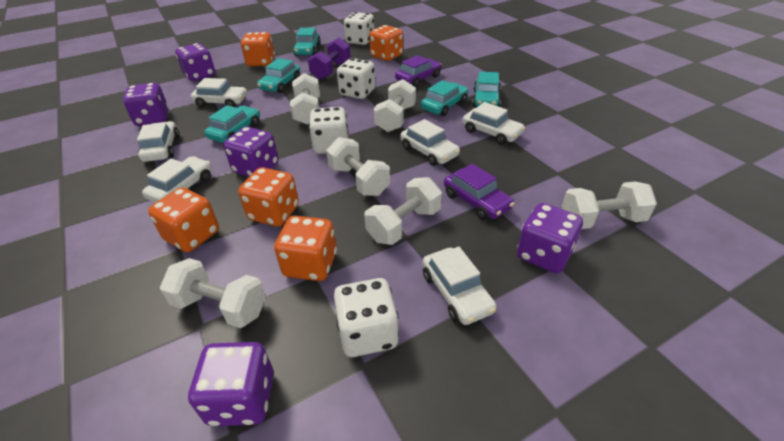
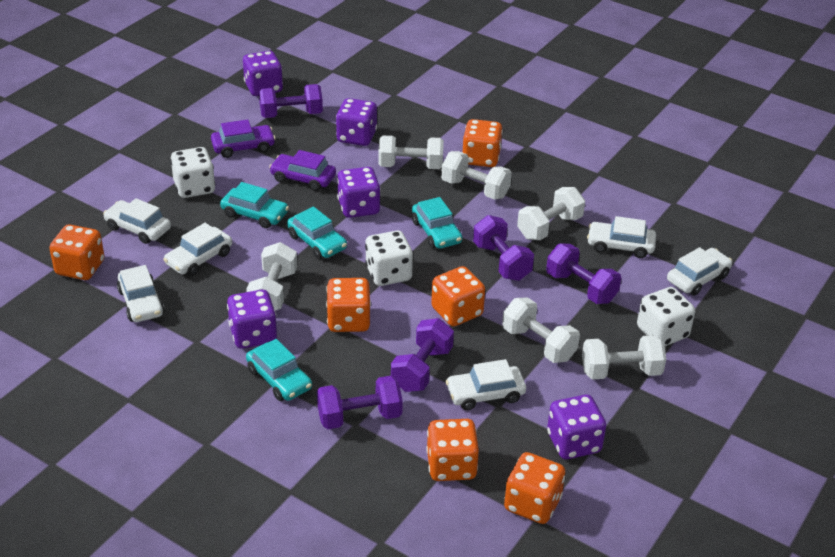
orange dice: [148,187,219,252] [238,167,299,227] [241,32,275,66] [274,216,337,281] [369,25,403,61] = 5 -> [49,225,104,280] [326,278,371,332] [426,419,479,481] [431,266,485,326] [462,119,503,167] [504,452,565,524] = 6
purple dumbbell: [308,38,351,80] = 1 -> [259,84,323,118] [317,376,403,429] [391,318,454,392] [473,215,534,281] [546,244,621,304] = 5
turquoise car: [204,105,260,143] [257,58,300,93] [293,28,321,56] [421,80,469,116] [472,72,501,107] = 5 -> [220,182,289,228] [246,339,312,401] [287,207,347,259] [412,197,462,249] = 4
white dice: [309,107,348,154] [334,278,399,357] [337,58,375,99] [344,12,374,45] = 4 -> [170,147,215,198] [365,231,413,286] [637,287,695,346] = 3

